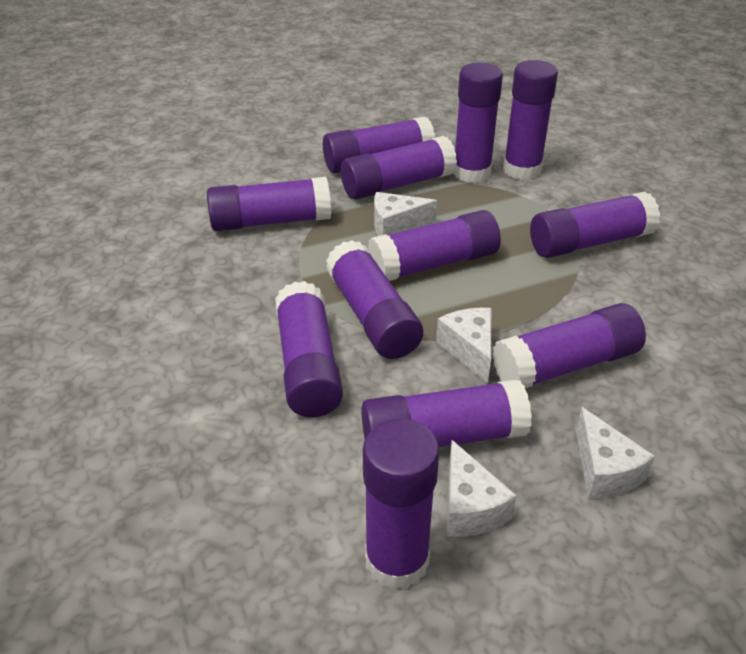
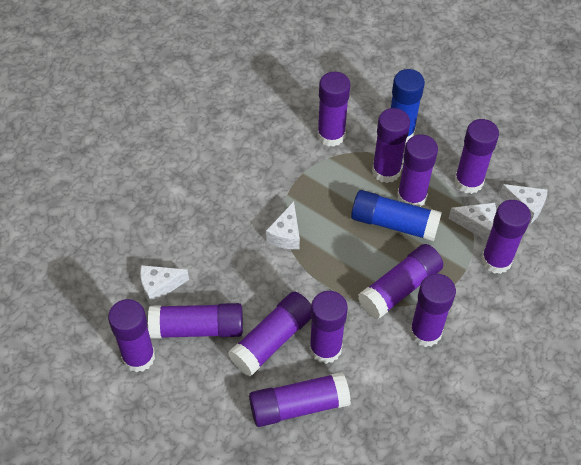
blue glue stick: none = 0 -> [351,190,442,242] [391,69,425,144] = 2

